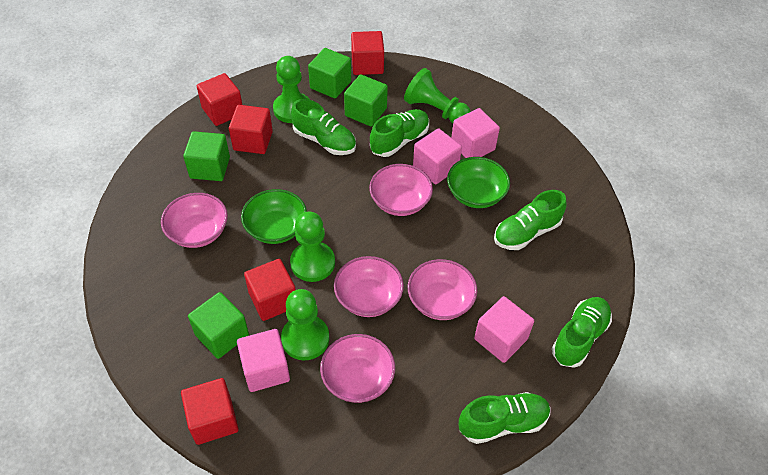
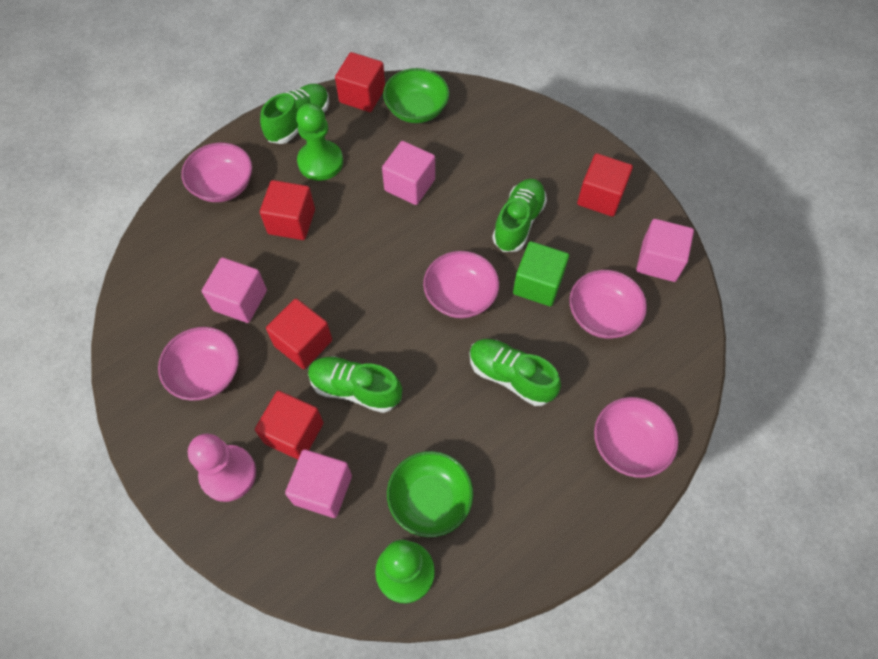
green cube: [183,131,230,181] [188,292,249,359] [308,48,351,99] [344,74,388,127] = 4 -> [513,241,569,306] = 1
green pawn: [273,56,310,123] [281,289,329,360] [290,212,335,282] [404,68,471,123] = 4 -> [296,103,343,181] [375,540,435,603] = 2
green shoe: [291,99,356,155] [370,109,429,157] [459,392,551,444] [494,190,567,250] [552,297,612,368] = 5 -> [260,84,329,144] [308,356,402,413] [470,339,561,406] [492,179,547,252] = 4
pink pawn: none = 0 -> [188,434,256,502] = 1

